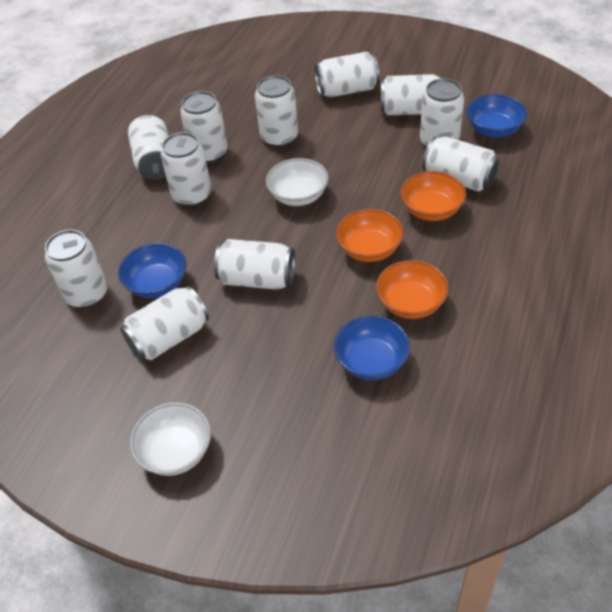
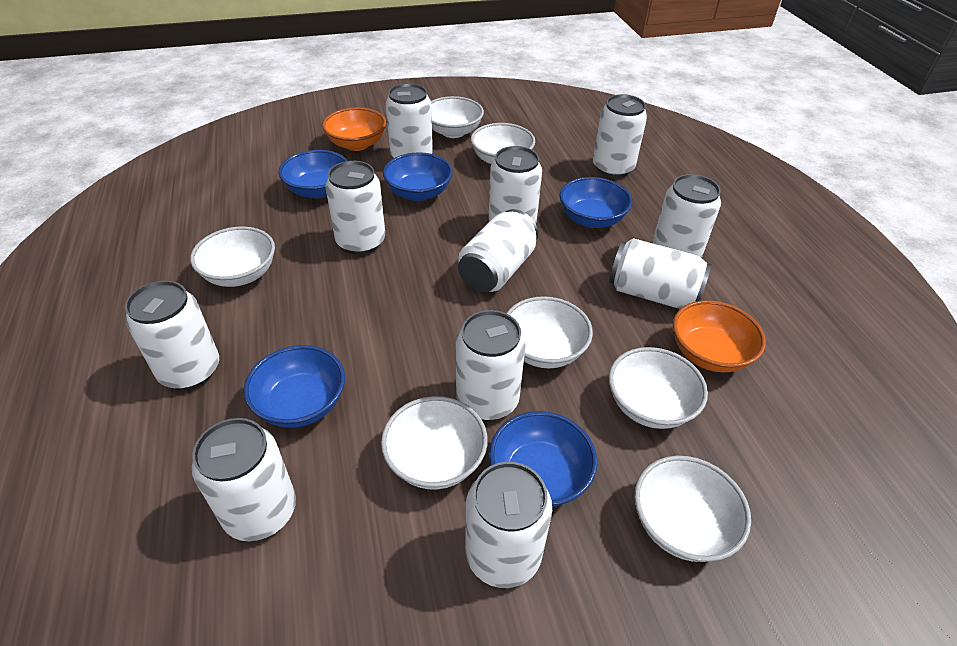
blue bowl: [118,243,187,298] [334,316,410,380] [467,94,527,137] = 3 -> [244,345,345,428] [279,150,347,198] [383,152,453,201] [489,411,597,507] [560,177,632,228] = 5
orange bowl: [336,209,404,262] [376,260,449,319] [401,171,466,221] = 3 -> [322,107,386,151] [673,300,766,373] = 2
white bowl: [130,402,211,476] [266,158,329,206] = 2 -> [190,226,275,287] [381,396,488,490] [431,96,484,138] [471,123,535,164] [506,296,593,368] [609,347,708,429] [634,456,751,562] = 7

